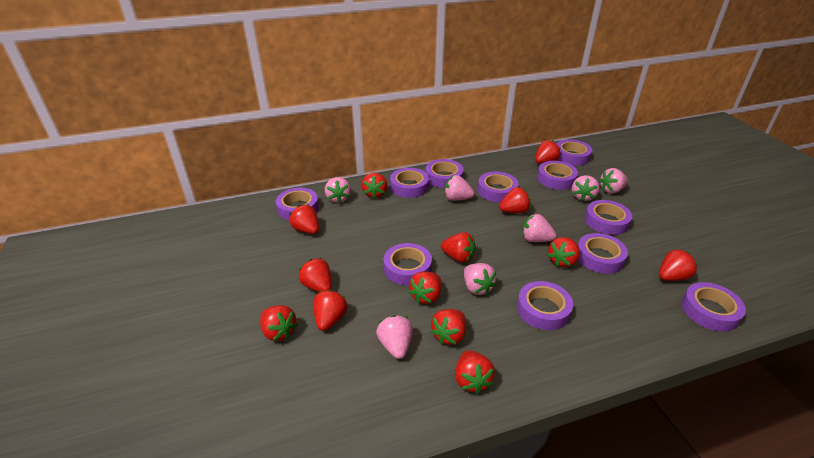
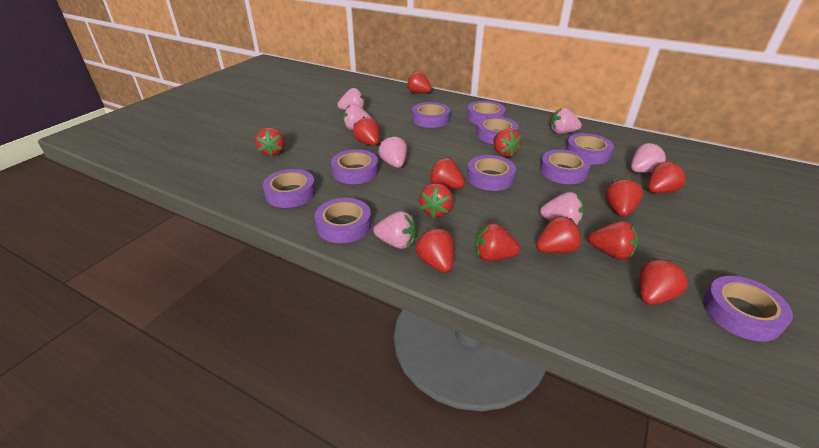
purple tape: [276,188,319,220] [384,243,432,285] [390,168,429,198] [426,159,464,188] [478,172,518,202] [517,281,573,330] [537,161,578,190] [557,139,592,166] [578,233,628,274] [585,200,632,235] [681,282,746,331] = 11 -> [263,169,316,208] [315,198,371,243] [331,149,378,184] [412,102,450,128] [467,101,506,125] [467,155,516,191] [476,116,518,144] [540,150,591,184] [566,133,614,165] [703,276,793,341] = 10

